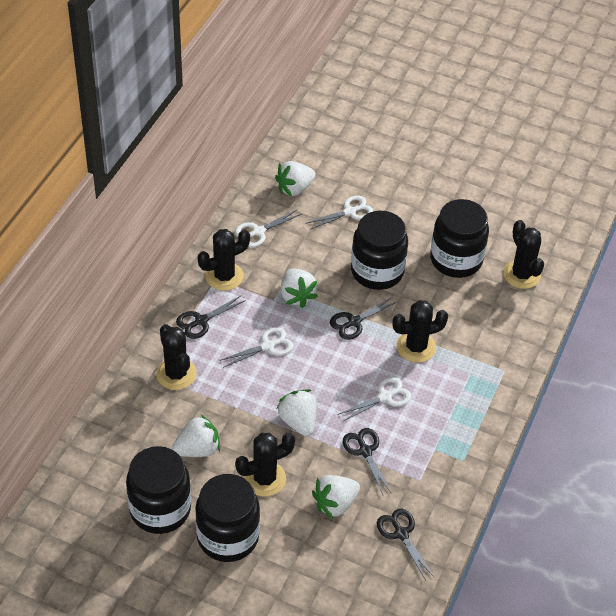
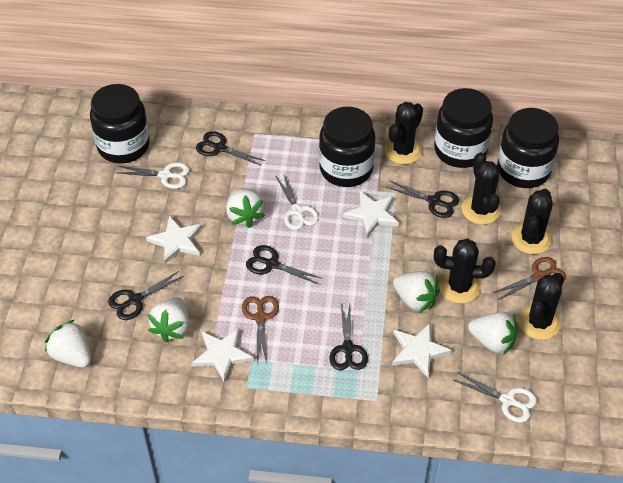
black scissors: [176,295,246,339] [330,297,398,340] [343,428,392,495] [377,509,434,580] = 4 -> [108,271,184,320] [196,131,265,166] [246,245,323,284] [329,304,368,370] [386,181,459,218] = 5
brown scissors: none = 0 -> [242,296,279,362] [493,257,566,300] = 2
white scissors: [219,327,293,368] [235,210,302,248] [306,196,373,230] [338,377,411,421] = 4 -> [116,163,190,189] [276,175,319,230] [454,372,537,423] = 3
white star: none = 0 -> [146,215,202,264] [191,328,254,383] [343,191,399,237] [392,323,452,378] = 4

